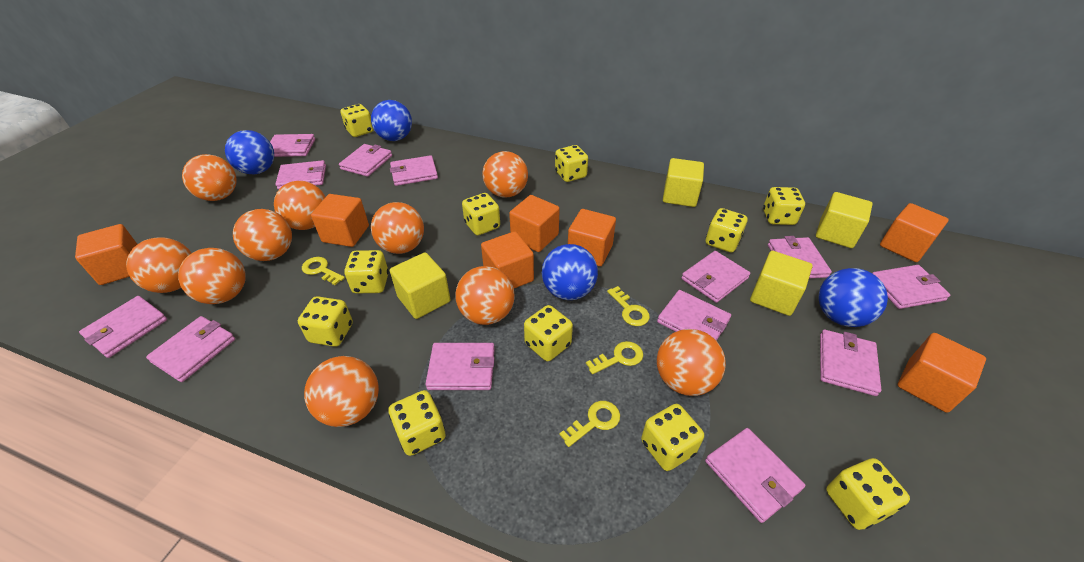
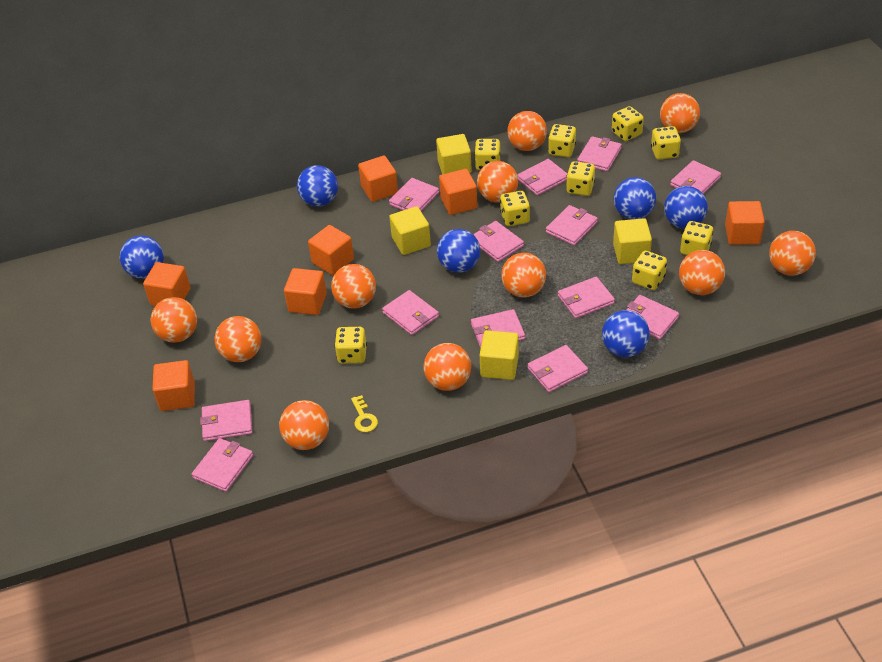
blue ball: [225,130,274,174] [371,100,412,141] [542,244,598,300] [818,268,888,327] = 4 -> [119,235,164,279] [297,165,338,206] [437,229,481,273] [602,310,650,357] [613,177,656,219] [664,186,708,229] = 6
orange ball: [126,237,191,293] [178,248,246,304] [182,154,237,201] [233,209,292,261] [274,181,325,230] [304,356,379,427] [371,202,424,254] [455,266,515,325] [482,151,528,197] [657,329,726,396] = 10 -> [151,297,197,343] [214,316,262,362] [279,400,329,450] [331,264,376,309] [423,343,471,391] [477,161,518,202] [501,253,546,297] [507,111,547,151] [660,93,700,133] [679,250,725,295] [769,231,816,275] = 11
yellow dice: [298,296,353,347] [340,104,374,137] [344,250,389,293] [389,390,446,456] [462,193,500,235] [524,305,573,361] [555,145,588,182] [641,404,704,471] [706,208,747,252] [763,187,805,225] [826,458,910,530] = 11 -> [335,327,367,363] [474,139,501,170] [500,191,530,226] [548,124,576,157] [566,161,595,196] [612,106,644,141] [632,251,667,290] [651,126,681,160] [680,221,713,255] = 9
yellow key: [302,257,345,285] [559,401,620,447] [586,341,643,374] [607,286,650,326] = 4 -> [351,395,378,432] = 1

